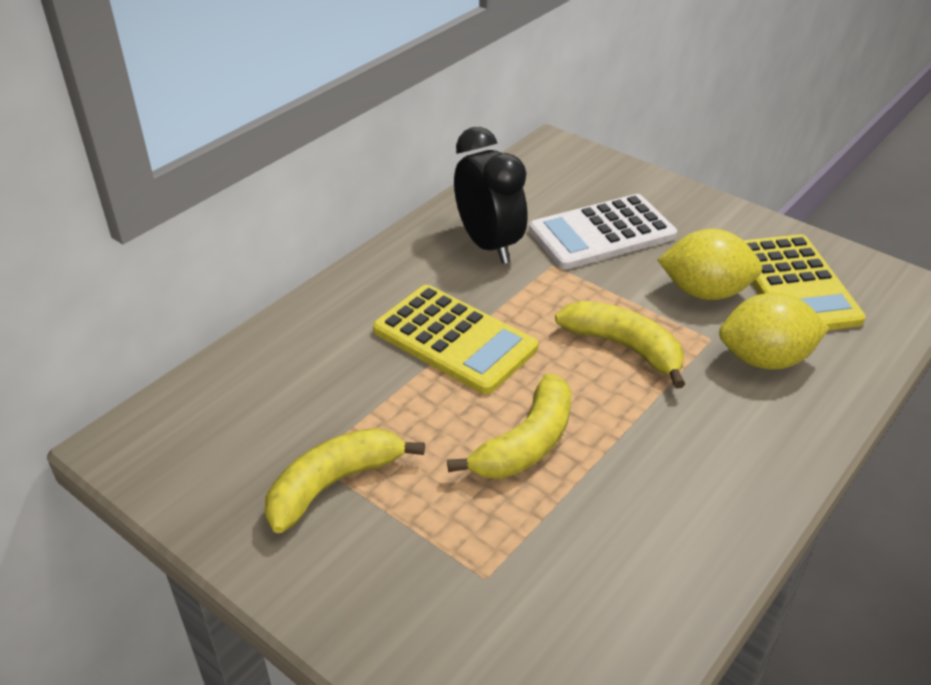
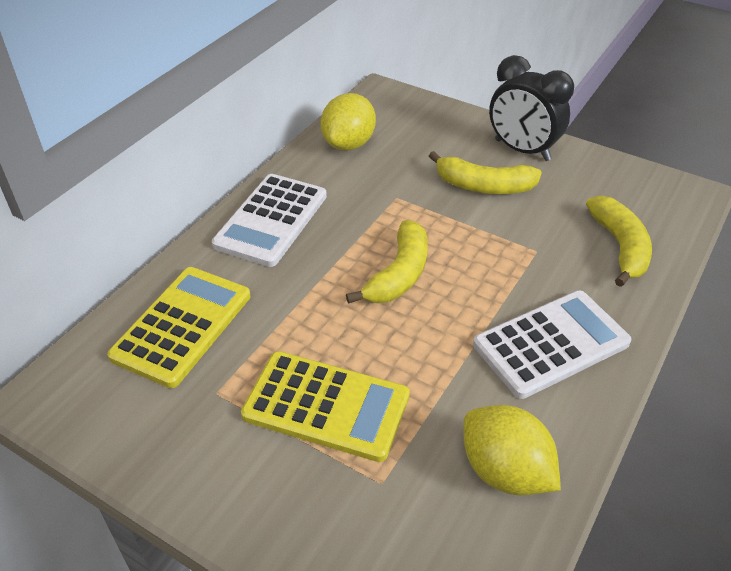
white calculator: [529,194,677,270] = 1 -> [212,174,327,267] [473,290,632,399] = 2

